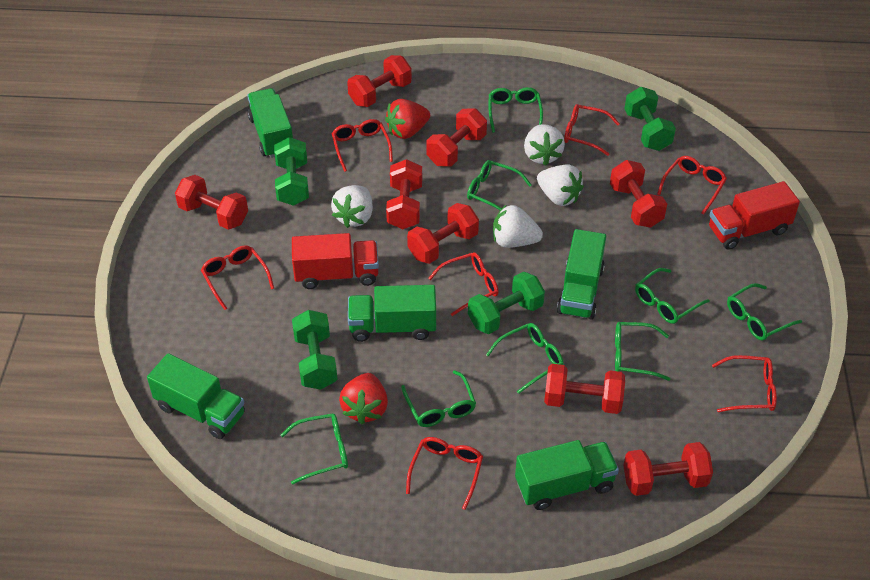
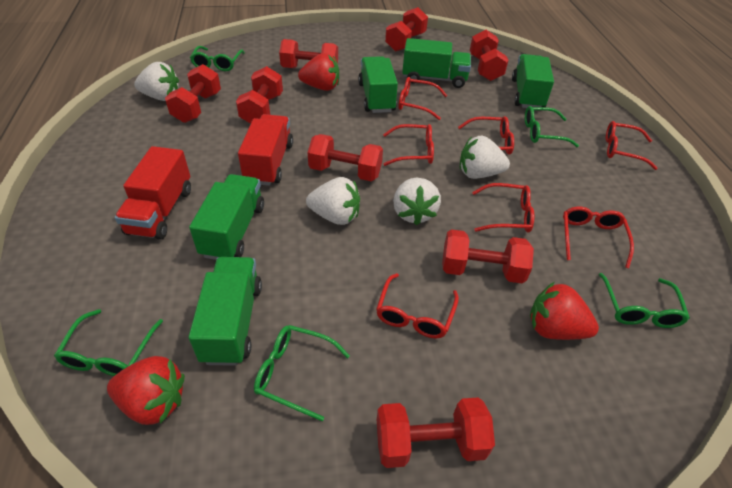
green dumbbell: [274,137,309,206] [292,310,338,390] [468,272,545,334] [625,87,676,151] = 4 -> none = 0
green glasses: [281,413,348,485] [401,370,476,427] [467,160,532,210] [486,323,563,394] [489,87,543,133] [615,322,670,381] [635,268,710,324] [727,283,802,341] = 8 -> [54,309,163,376] [190,46,245,71] [254,325,350,421] [525,106,579,147] [599,273,690,328] = 5
red strawberry: [339,373,388,424] [385,99,430,139] = 2 -> [107,356,185,425] [298,53,339,91] [530,282,599,340] = 3

